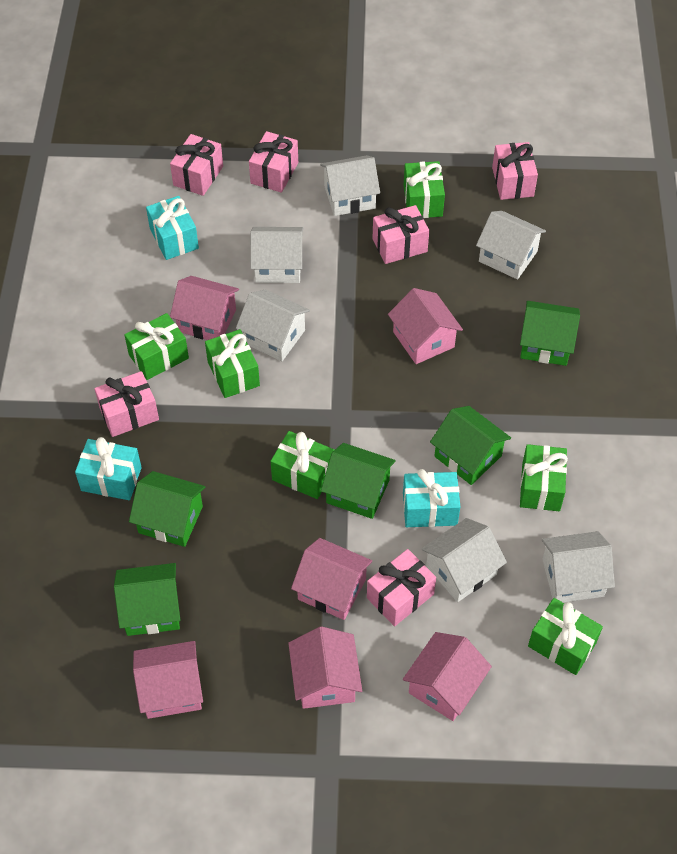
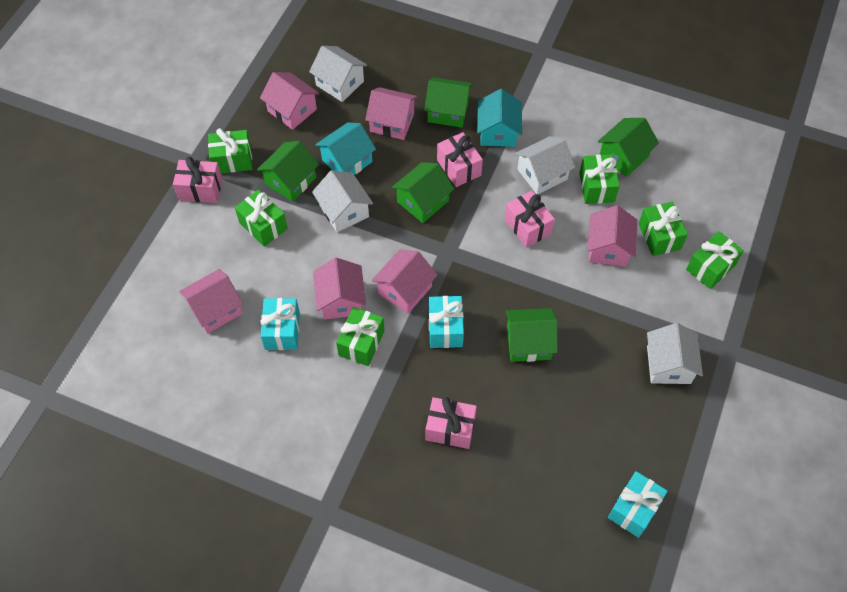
pink gift: [94,371,159,437] [170,134,223,196] [249,131,298,193] [367,549,436,626] [372,205,429,264] [492,142,538,200] = 6 -> [173,157,222,203] [426,397,477,449] [437,132,483,187] [504,191,555,248] = 4
turquoise house: none = 0 -> [315,122,376,175] [477,89,522,147] = 2
white house: [236,289,310,361] [250,227,303,283] [320,155,380,216] [421,518,507,602] [476,211,546,280] [542,531,615,602] = 6 -> [309,46,367,102] [312,170,373,232] [515,136,575,194] [647,323,703,384] = 4

